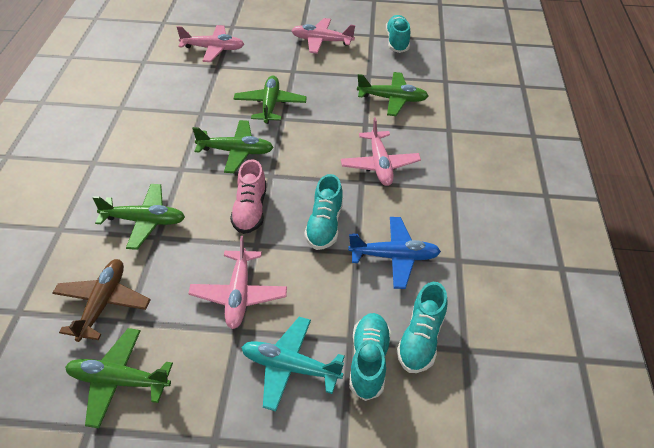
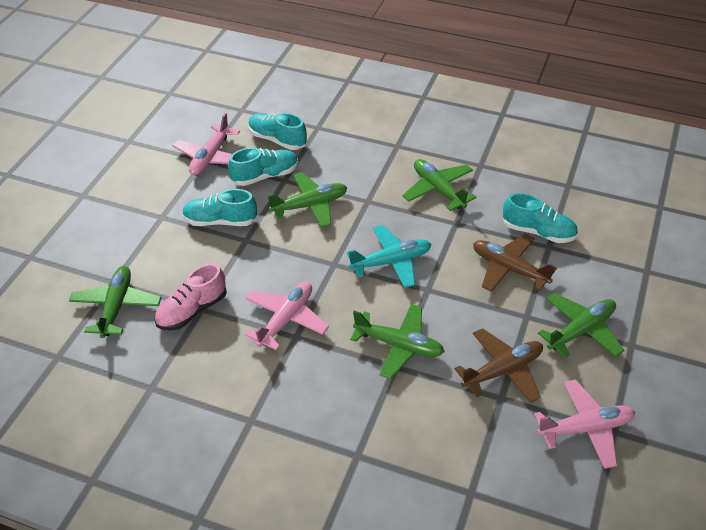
blue plane: [348,217,441,289] = 1 -> none = 0
brown plane: [52,259,151,342] = 1 -> [455,328,543,403] [473,234,557,292] = 2
pink plane: [177,25,244,62] [188,236,287,329] [291,18,355,54] [341,117,421,186] = 4 -> [173,113,240,175] [245,282,329,351] [534,379,635,469] = 3

